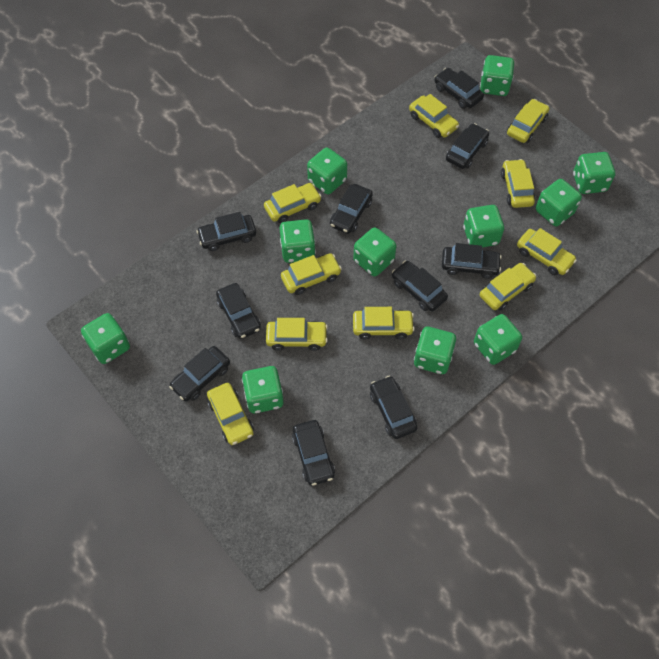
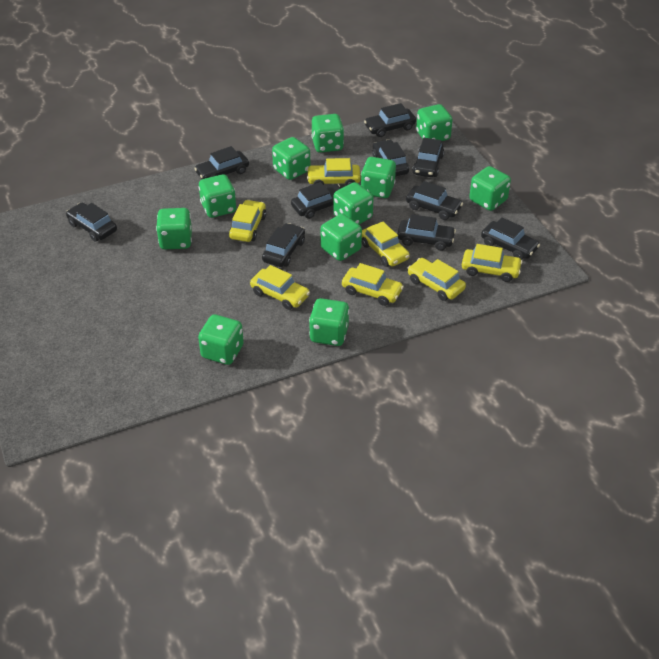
yellow car: [207,383,254,445] [264,183,322,223] [266,318,328,351] [281,253,342,295] [353,307,415,339] [409,94,459,138] [480,263,536,311] [501,159,535,208] [507,99,549,143] [517,228,577,275] = 10 -> [229,200,266,242] [250,265,310,310] [307,158,361,186] [342,263,404,306] [362,222,410,267] [408,258,466,301] [462,244,522,282] = 7

